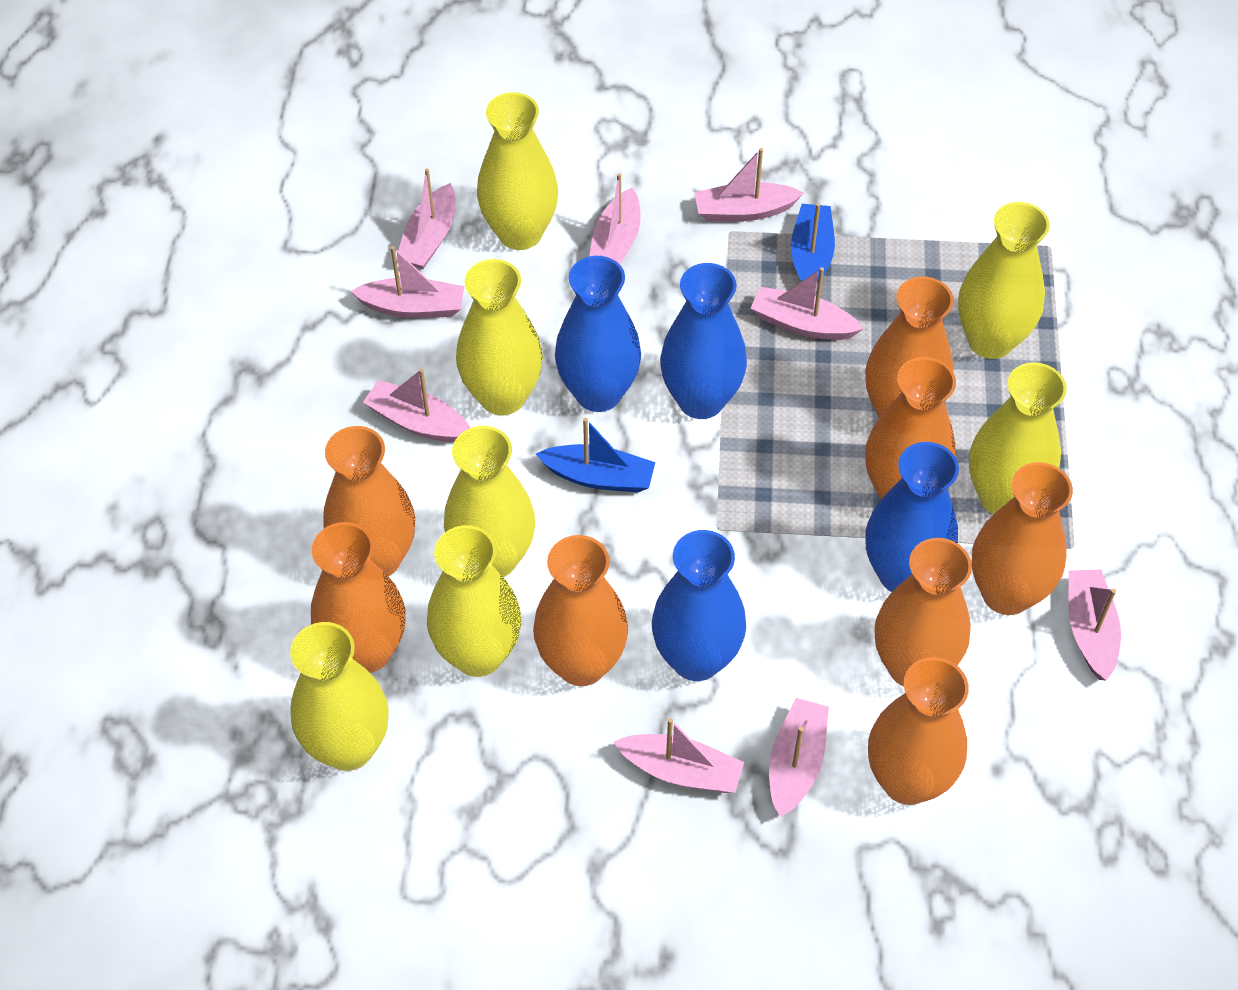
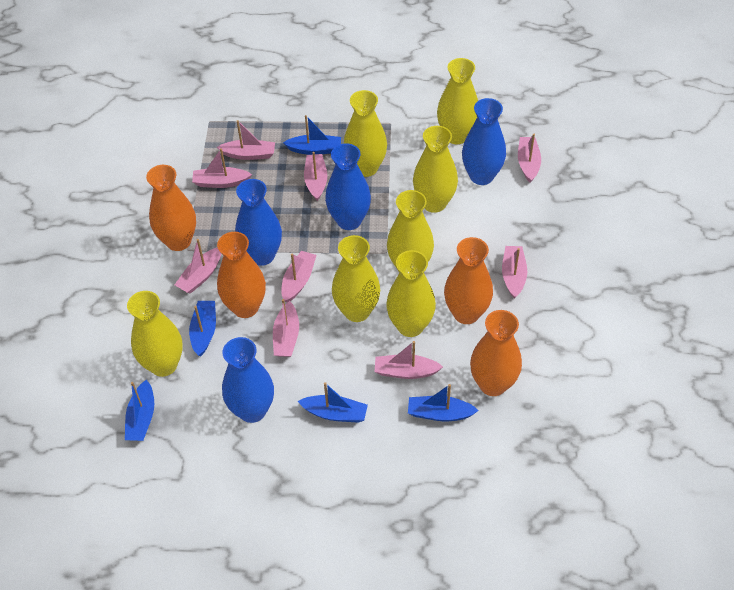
blue boat: [536,418,655,492] [791,203,835,284] = 2 -> [125,380,154,441] [189,301,216,356] [283,115,341,155] [298,382,368,423] [408,384,479,421] = 5
orange vase: [311,522,406,673] [323,426,415,576] [533,535,628,686] [865,277,954,418] [865,357,956,500] [868,657,969,805] [875,538,972,687] [972,462,1073,615] = 8 -> [146,165,196,251] [217,232,266,318] [444,237,493,324] [470,310,522,396] = 4

